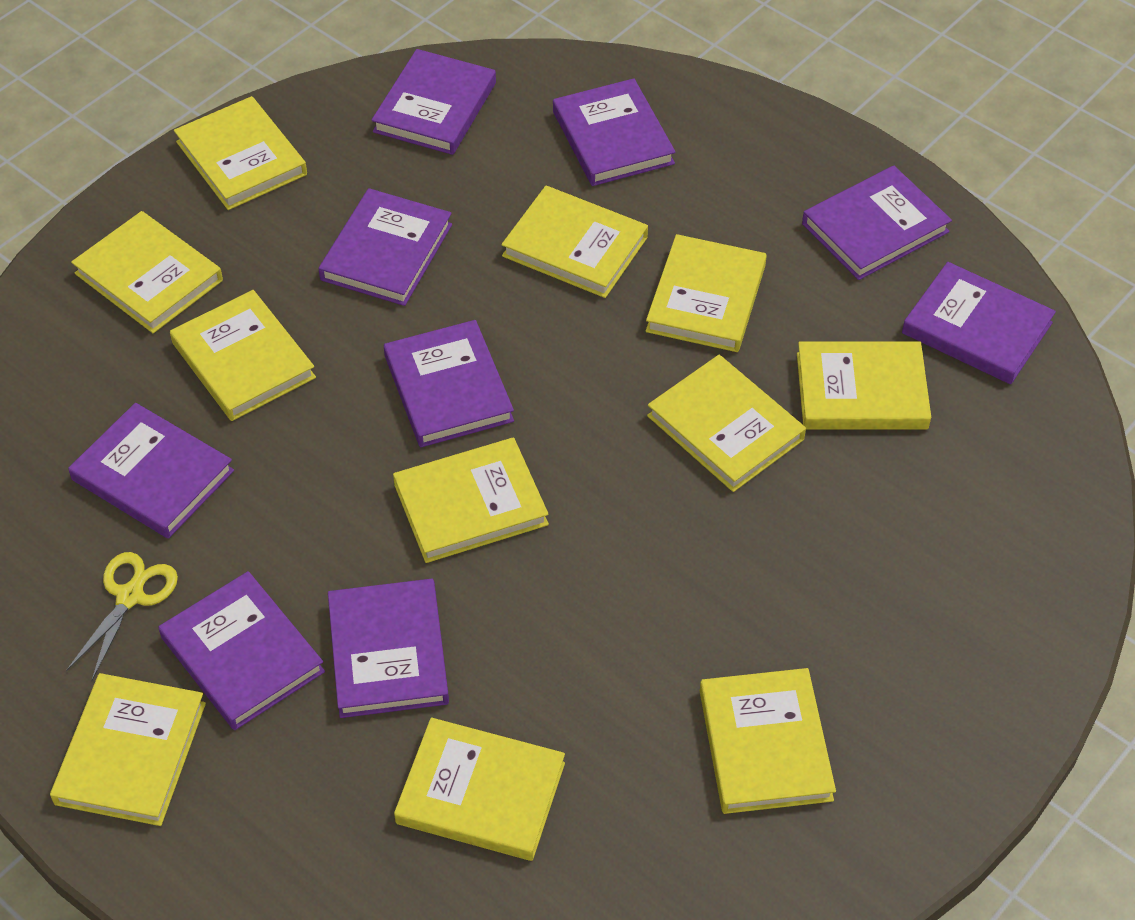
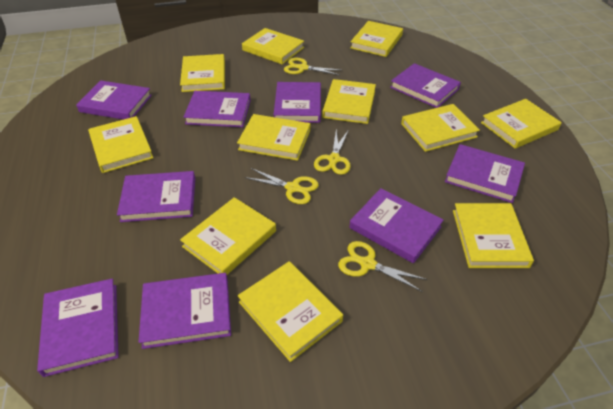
yellow scissors: [66,552,178,680] = 1 -> [245,168,319,204] [284,57,340,75] [314,130,351,175] [338,241,427,291] = 4

